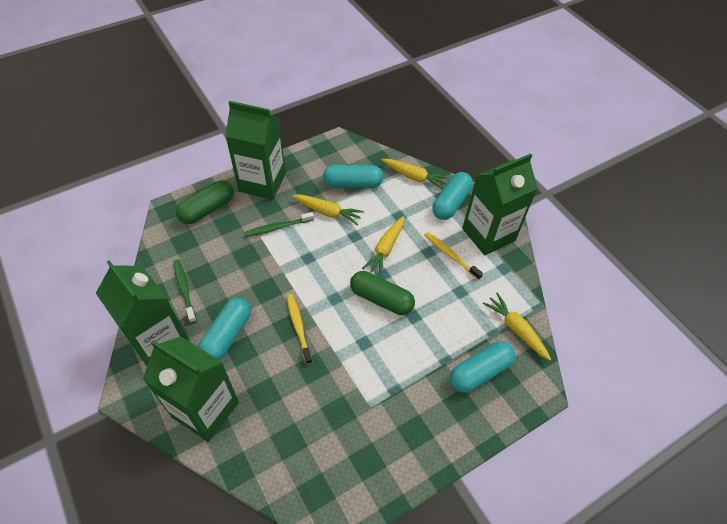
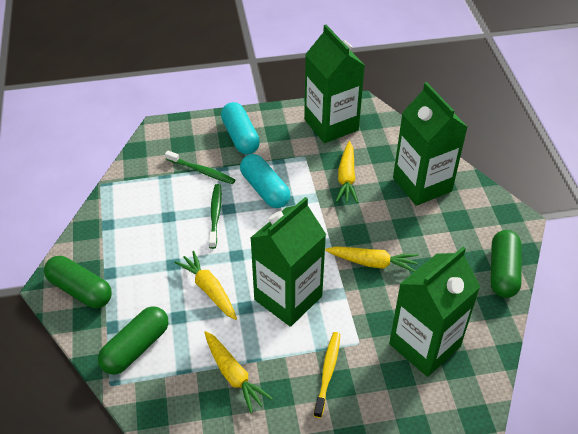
green capsule: [176,180,234,224] [350,271,415,315] = 2 -> [44,256,112,308] [98,306,168,374] [491,230,521,298] = 3
turquoise capsule: [198,298,251,360] [323,165,383,188] [432,172,473,220] [450,341,515,393] = 4 -> [221,102,260,155] [240,154,290,208] = 2
yellow toothbrush: [287,294,313,365] [424,232,483,280] = 2 -> [314,332,340,418] = 1

